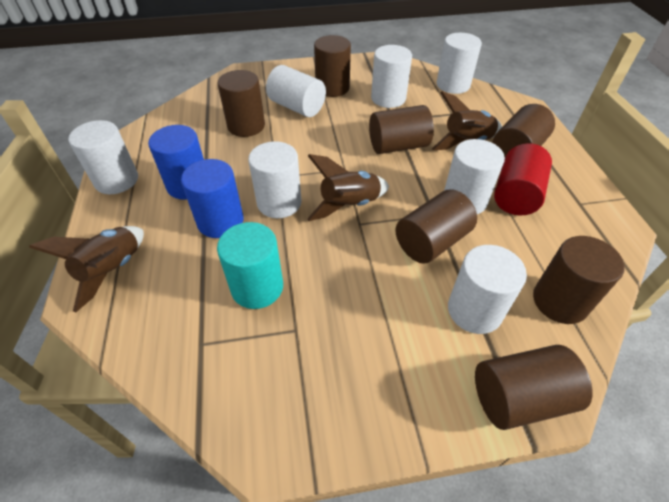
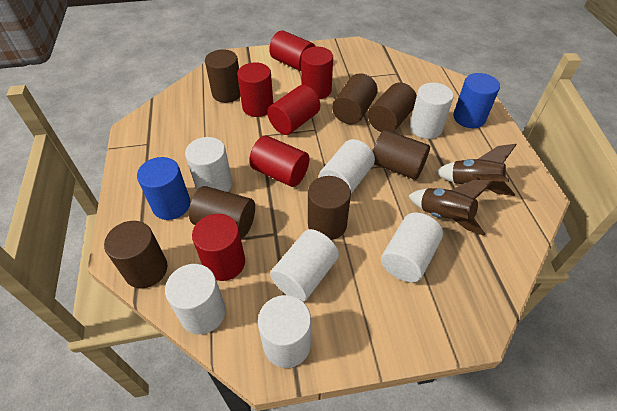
brown rocket: [29,226,144,312] [307,154,389,221] [432,91,502,150] = 3 -> [408,180,493,236] [436,144,517,196] = 2
red cylinder: [494,143,552,215] = 1 -> [192,214,245,281] [237,62,273,117] [249,136,309,187] [267,85,320,135] [269,30,316,71] [301,47,333,99] = 6
turquoise cylinder: [217,222,283,309] = 1 -> none = 0

